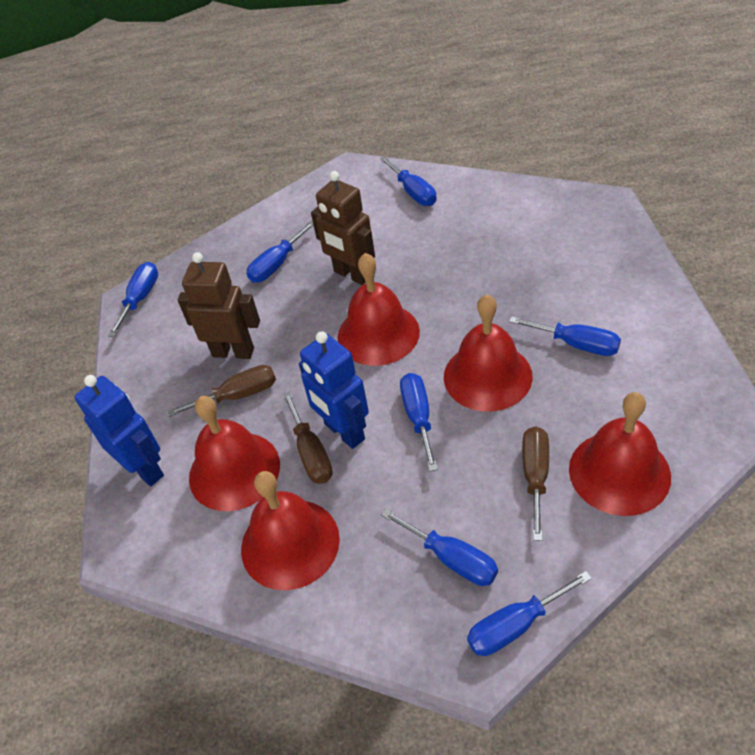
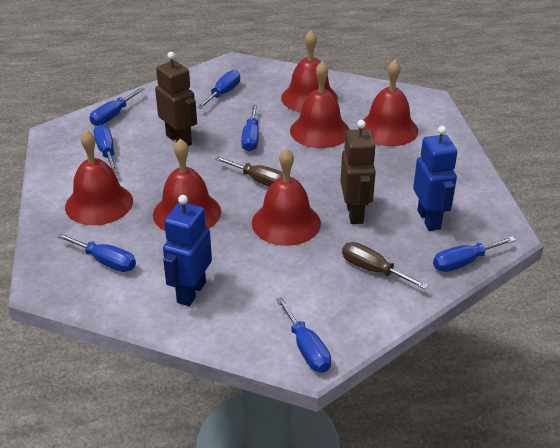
brown screwdriver: [167,365,276,417] [282,392,333,484] [522,426,549,541] = 3 -> [215,156,283,187] [342,242,428,289] = 2
red bell: [189,396,280,511] [241,471,340,590] [338,253,420,366] [444,294,533,412] [569,392,671,516] = 5 -> [65,130,133,225] [153,139,221,231] [252,148,321,246] [281,30,338,112] [290,61,350,148] [358,60,418,146] = 6

